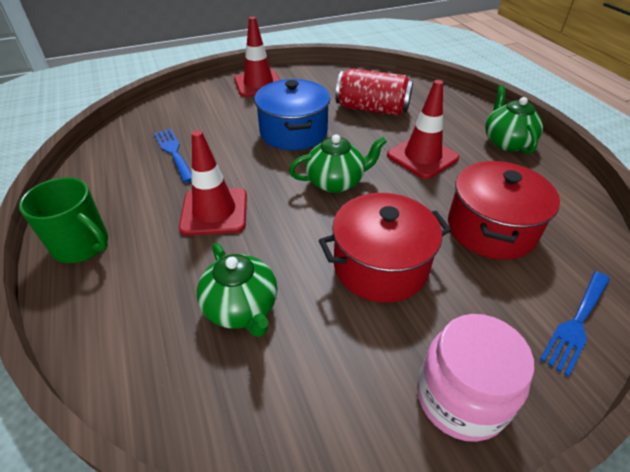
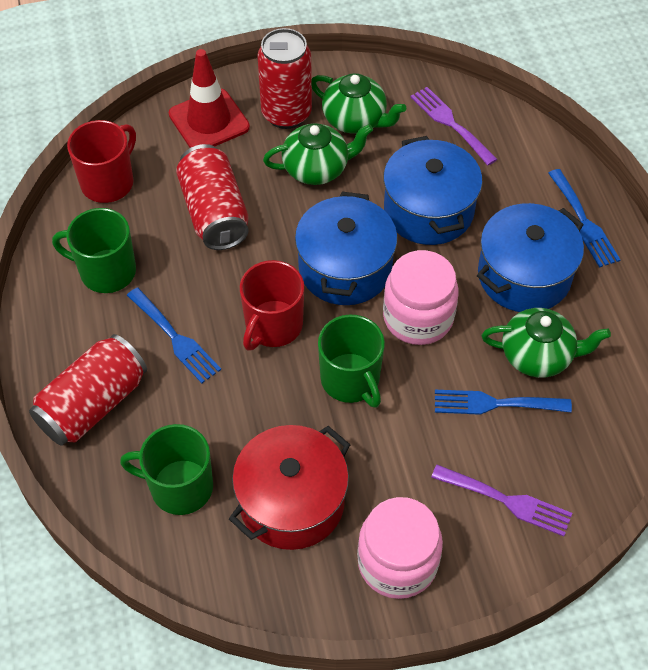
blue fork: [154,128,192,183] [540,271,610,377] = 2 -> [127,287,221,383] [435,390,572,415] [548,169,620,268] = 3
blue pot: [254,79,331,150] = 1 -> [295,192,397,305] [383,136,482,245] [477,203,584,312] = 3
green mug: [19,177,108,263] = 1 -> [52,208,136,293] [120,424,213,515] [318,315,385,408] = 3
pink jar: [417,314,534,442] = 1 -> [357,497,443,599] [383,250,459,345] = 2
purple fork: none = 0 -> [410,87,497,165] [431,465,572,537] = 2
red can: [336,68,413,116] = 1 -> [29,334,147,446] [176,144,249,250] [257,28,312,129] = 3
red mug: none = 0 -> [67,120,136,203] [240,260,304,350] = 2
red pot: [319,193,451,303] [448,161,560,260] = 2 -> [229,425,351,550] = 1
red traffic cone: [179,130,247,236] [234,17,280,97] [387,80,459,179] = 3 -> [169,49,250,148] = 1

